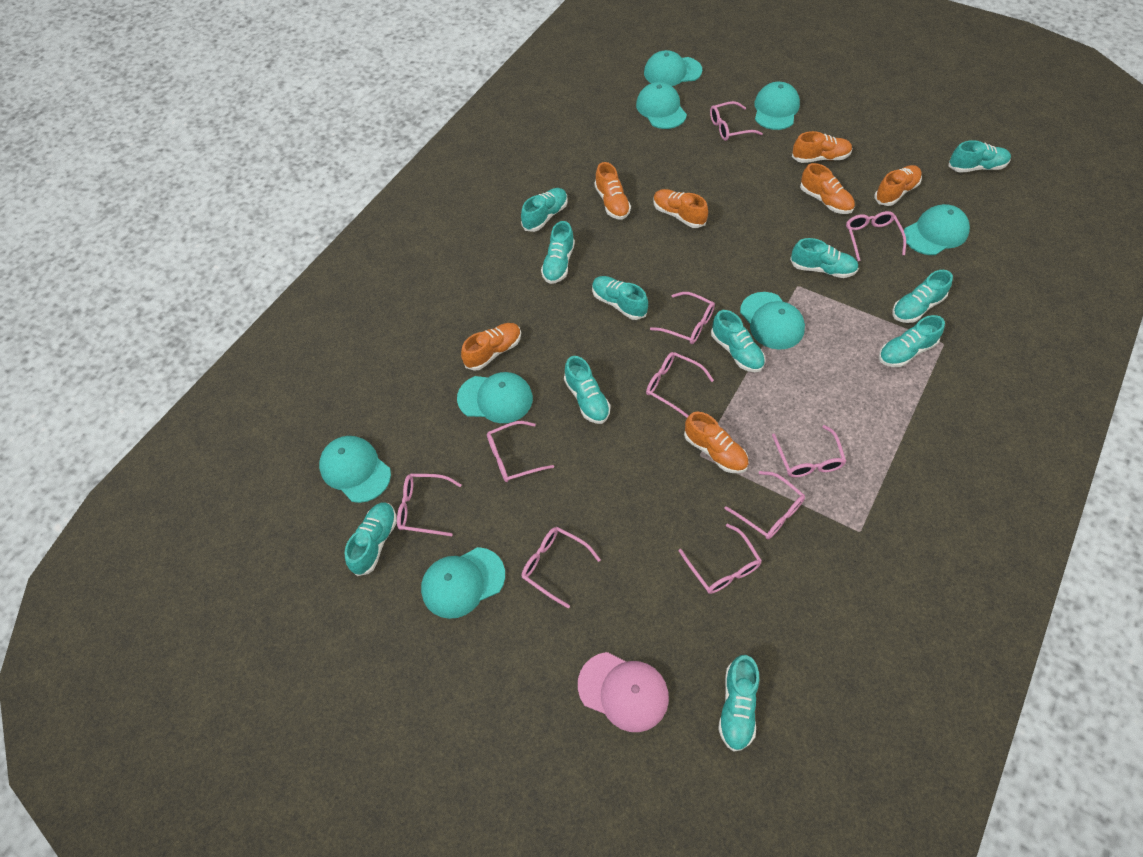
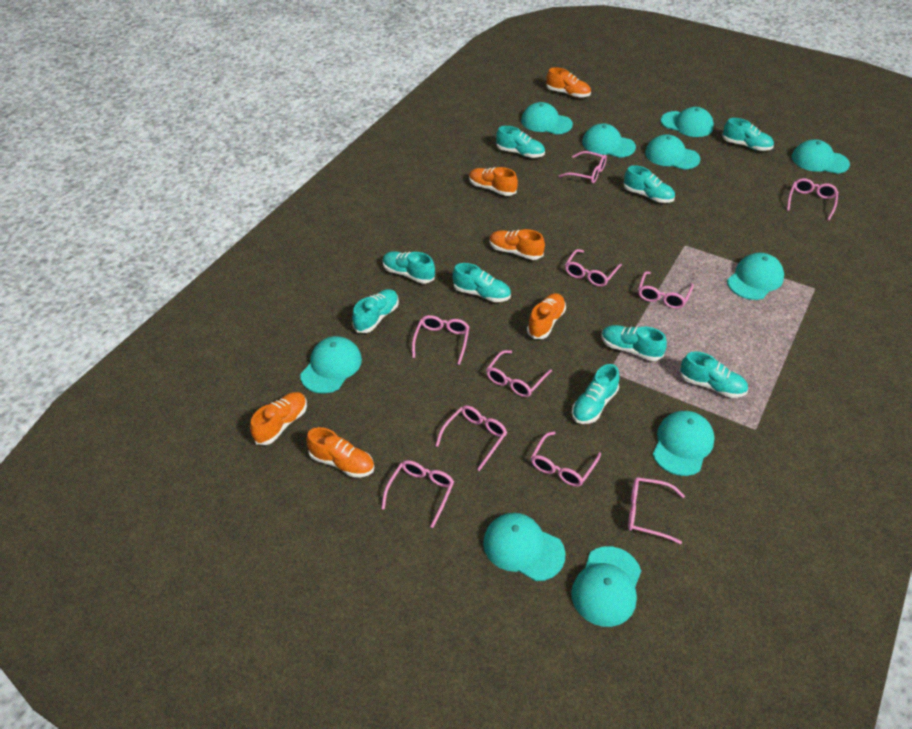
orange shoe: [461,323,521,371] [594,162,631,220] [653,189,708,228] [684,412,749,473] [792,131,852,163] [800,163,855,214] [874,165,922,206] = 7 -> [250,392,307,445] [306,427,374,478] [469,167,518,196] [489,229,545,260] [527,293,566,339] [546,67,591,98] = 6
pink cap: [578,652,669,732] = 1 -> none = 0
turquoise cap: [319,436,391,503] [421,547,505,619] [457,372,533,423] [636,82,687,129] [644,50,702,86] [740,292,805,350] [755,82,800,130] [904,204,970,255] = 8 -> [300,336,362,393] [483,513,565,581] [521,102,573,134] [571,546,641,627] [582,123,636,158] [645,134,700,170] [653,411,715,476] [661,107,714,137] [727,253,784,300] [792,139,850,174] = 10
turquoise shoe: [345,502,397,576] [521,188,568,232] [541,221,575,284] [564,356,610,424] [592,276,648,320] [711,310,765,372] [718,655,759,752] [790,238,859,278] [879,315,945,367] [892,270,953,323] [948,140,1011,173] = 11 -> [352,289,399,333] [383,251,435,284] [452,263,511,302] [496,126,545,158] [572,364,619,424] [601,325,667,361] [624,165,675,203] [679,351,748,398] [722,118,774,151] = 9

